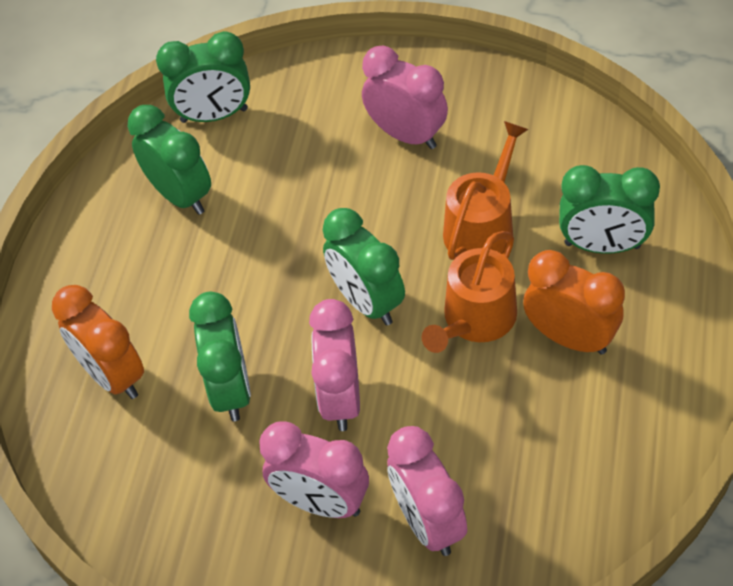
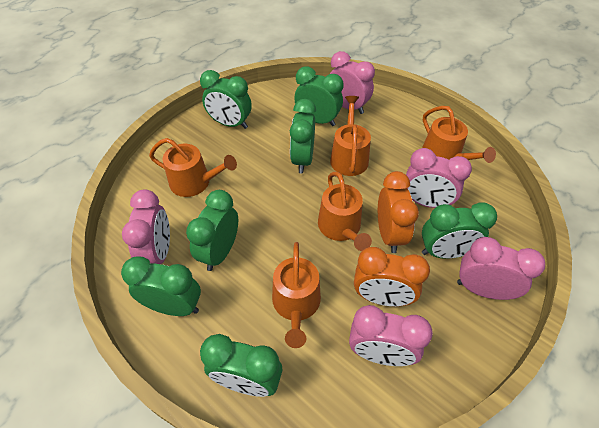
green clock: [128,105,211,215] [156,31,250,123] [189,292,251,421] [323,208,405,325] [559,165,660,254] = 5 -> [121,257,201,316] [186,190,238,271] [200,70,251,129] [200,334,282,397] [290,99,316,173] [294,66,344,126] [422,202,497,259] = 7
orange watering can: [422,231,517,353] [443,121,529,260] = 2 -> [149,138,237,197] [272,242,321,348] [318,172,372,251] [330,96,371,176] [422,106,496,163] = 5
pink clock: [259,421,369,518] [309,299,360,431] [362,46,448,149] [387,426,467,556] = 4 -> [122,189,170,264] [330,51,375,114] [349,305,433,366] [406,148,472,208] [457,237,545,300] = 5

